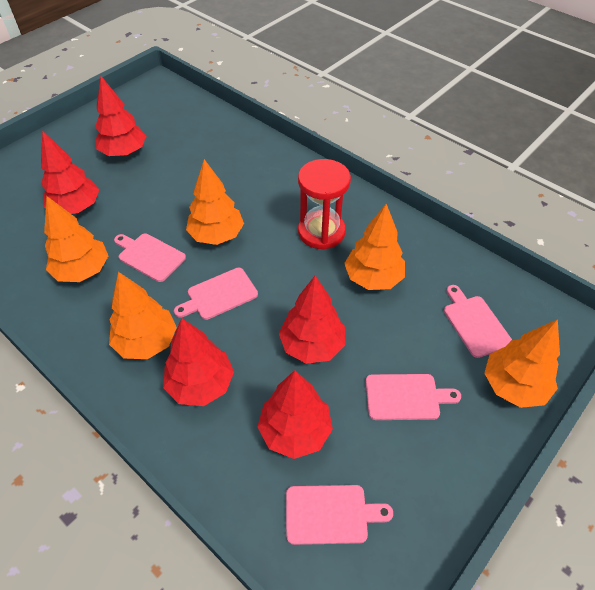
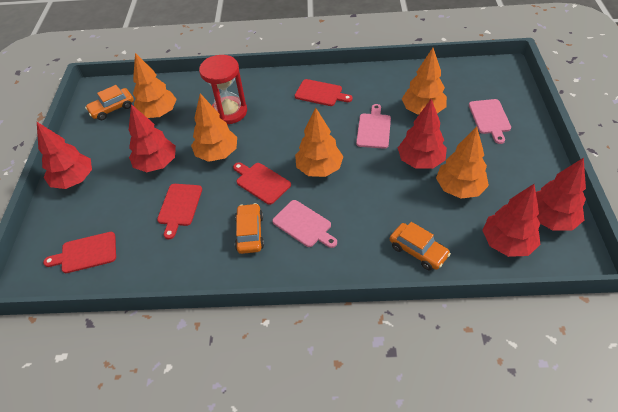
orange car: none = 0 -> [85,85,134,120] [235,203,264,254] [390,222,451,271] = 3
pink cutting board: [114,234,186,282] [174,268,258,320] [286,485,393,545] [366,374,461,420] [444,285,512,358] = 5 -> [272,200,337,248] [356,104,391,149] [469,99,511,144] = 3
red cutting board: none = 0 -> [43,232,116,273] [157,184,202,239] [233,162,291,205] [295,79,353,106] = 4

